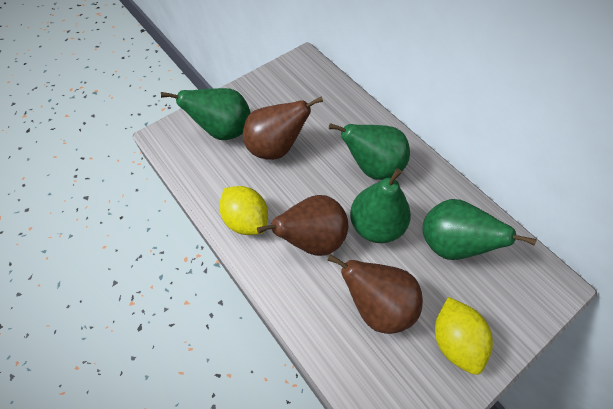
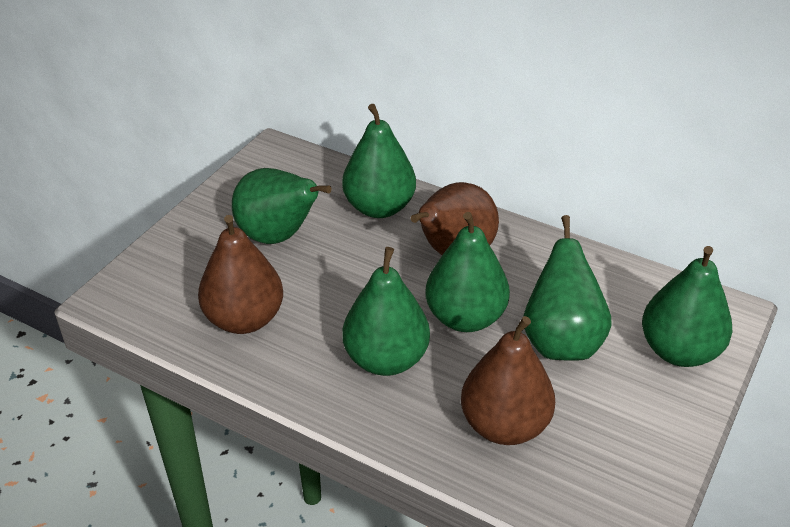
green pear: [161,88,250,140] [329,123,410,180] [350,168,411,243] [422,199,537,260] = 4 -> [232,168,331,244] [342,104,416,218] [342,247,430,376] [425,212,510,332] [524,215,612,361] [642,246,732,367] = 6
yellow lemon: [219,186,268,235] [435,297,493,375] = 2 -> none = 0

